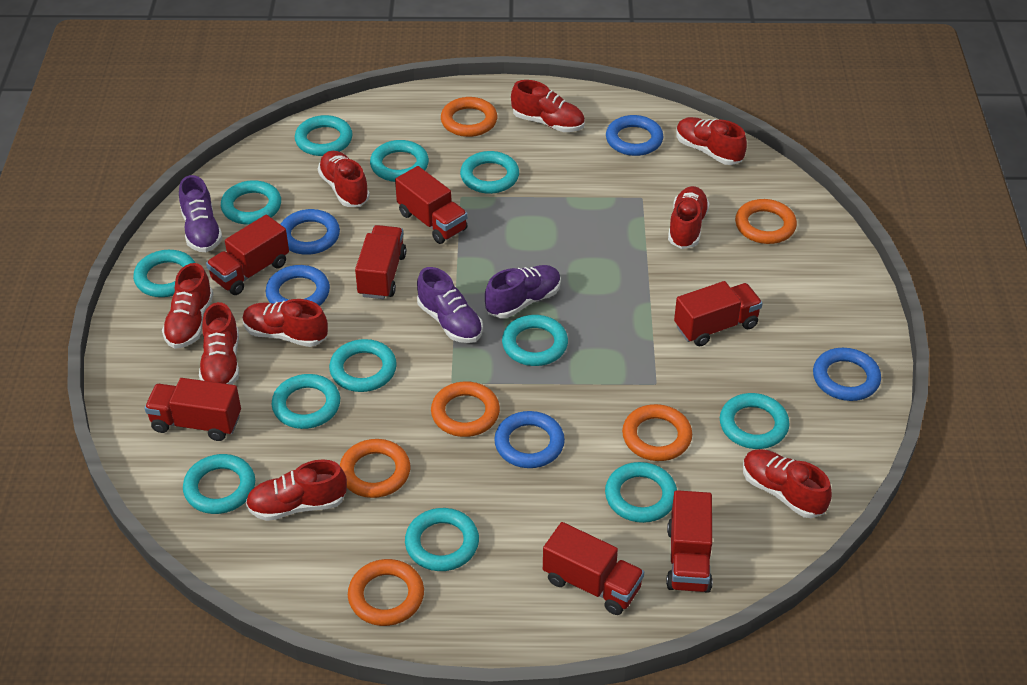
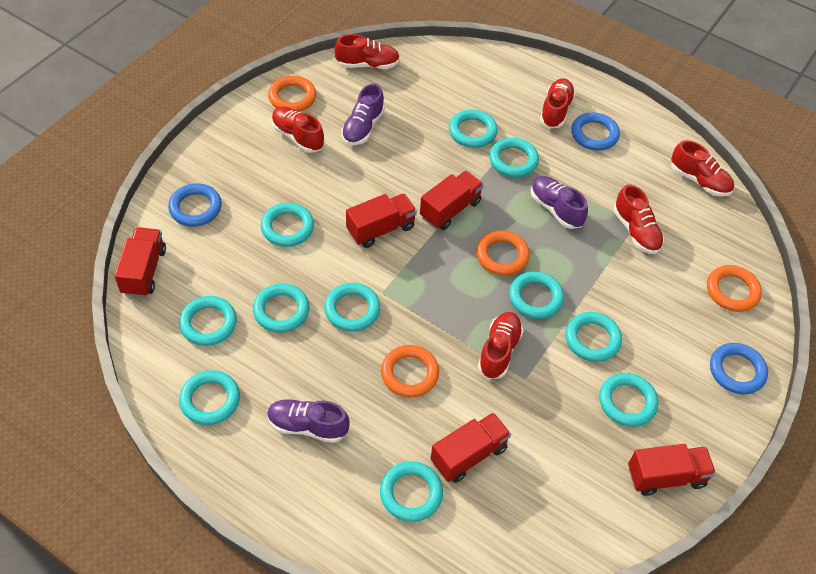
blue ring: [266,265,330,306] [280,209,340,255] [494,411,565,468] [606,115,664,156] [813,348,881,401] = 5 -> [168,183,222,227] [571,112,620,151] [710,343,768,394] = 3
orange ring: [340,439,410,498] [348,559,424,626] [431,381,500,437] [441,97,497,137] [622,404,692,461] [735,199,797,244] = 6 -> [268,76,316,112] [381,345,439,398] [476,230,530,276] [707,265,762,312] = 4
red shoe: [162,263,213,349] [199,302,239,385] [243,299,328,347] [245,459,347,521] [318,151,370,207] [511,80,585,132] [668,186,710,249] [676,117,747,165] [743,449,832,518] = 9 -> [271,106,324,153] [334,34,400,69] [478,312,523,379] [540,78,575,128] [614,184,664,254] [671,140,734,196] = 6
red truck: [144,378,241,441] [206,215,289,295] [355,225,406,299] [395,166,468,244] [543,522,644,615] [666,490,713,593] [674,281,763,346] = 7 -> [114,227,166,297] [346,194,417,248] [420,171,484,230] [431,413,511,483] [628,444,716,496] = 5
turquoise ring: [133,250,195,297] [183,454,255,514] [221,180,281,225] [272,374,340,429] [295,115,352,156] [329,339,397,392] [370,140,429,182] [405,508,479,571] [460,151,519,194] [502,315,568,366] [605,462,677,523] [720,393,789,449] = 12 -> [179,296,237,346] [179,370,240,425] [253,283,309,333] [261,203,314,247] [324,283,380,331] [380,461,443,522] [449,110,498,148] [489,138,539,177] [509,271,564,319] [565,312,622,362] [599,373,658,427] = 11

